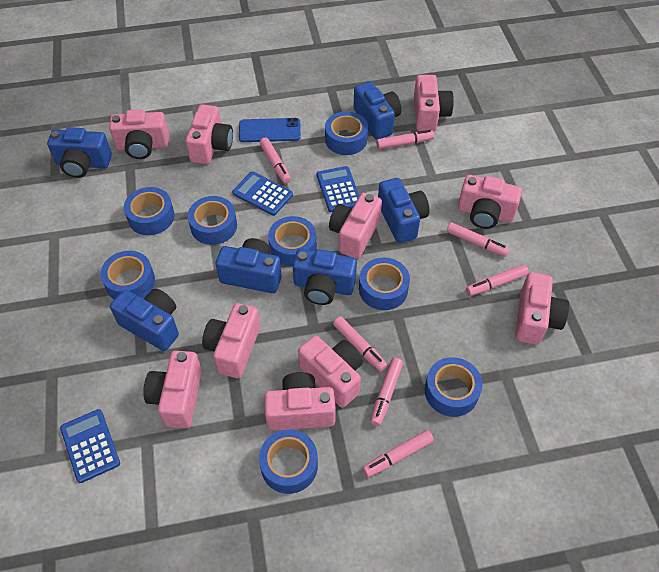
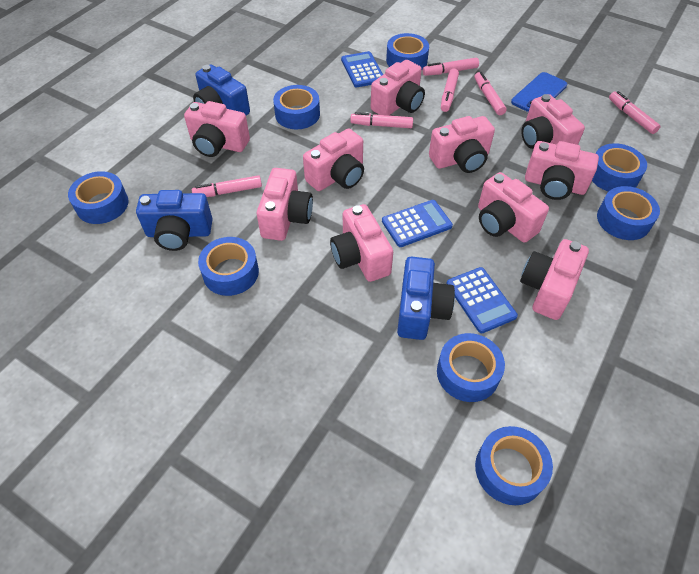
blue camera: [47,127,112,178] [110,288,179,351] [216,238,282,293] [293,248,357,305] [353,82,402,140] [378,178,429,243] = 6 -> [136,190,213,251] [193,64,250,115] [397,257,455,340] = 3
pink marker: [260,138,291,184] [333,316,387,372] [363,430,434,477] [370,358,403,426] [376,130,434,149] [447,222,510,257] [466,265,529,296] = 7 -> [192,175,262,197] [350,112,413,128] [423,58,479,76] [441,69,459,112] [474,72,506,115] [609,91,661,134] = 6

